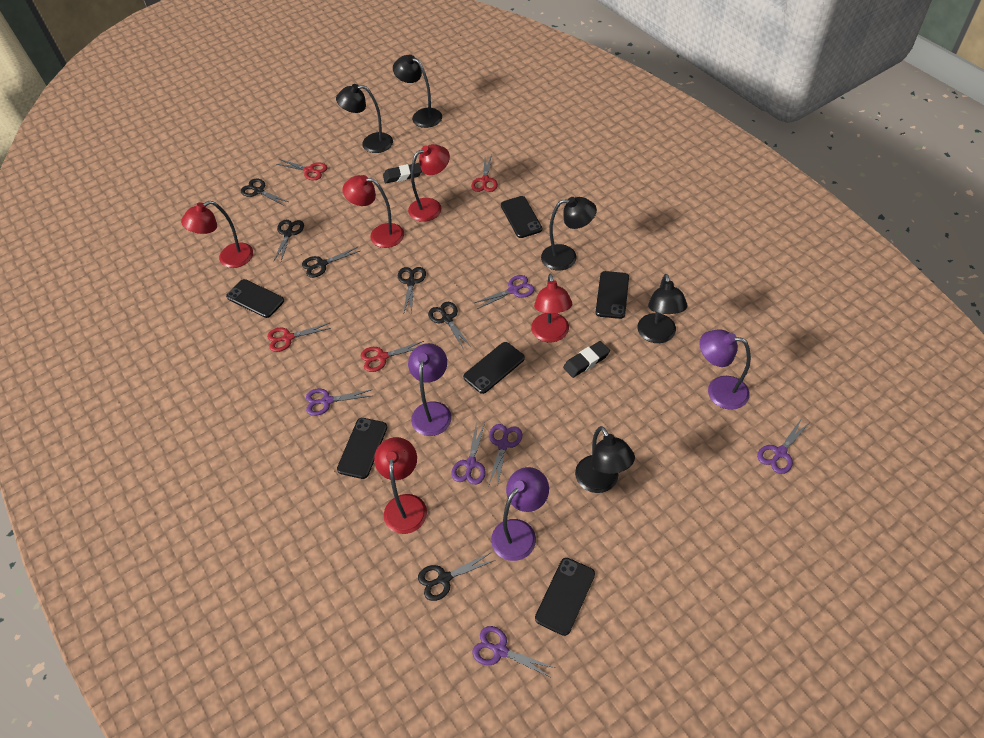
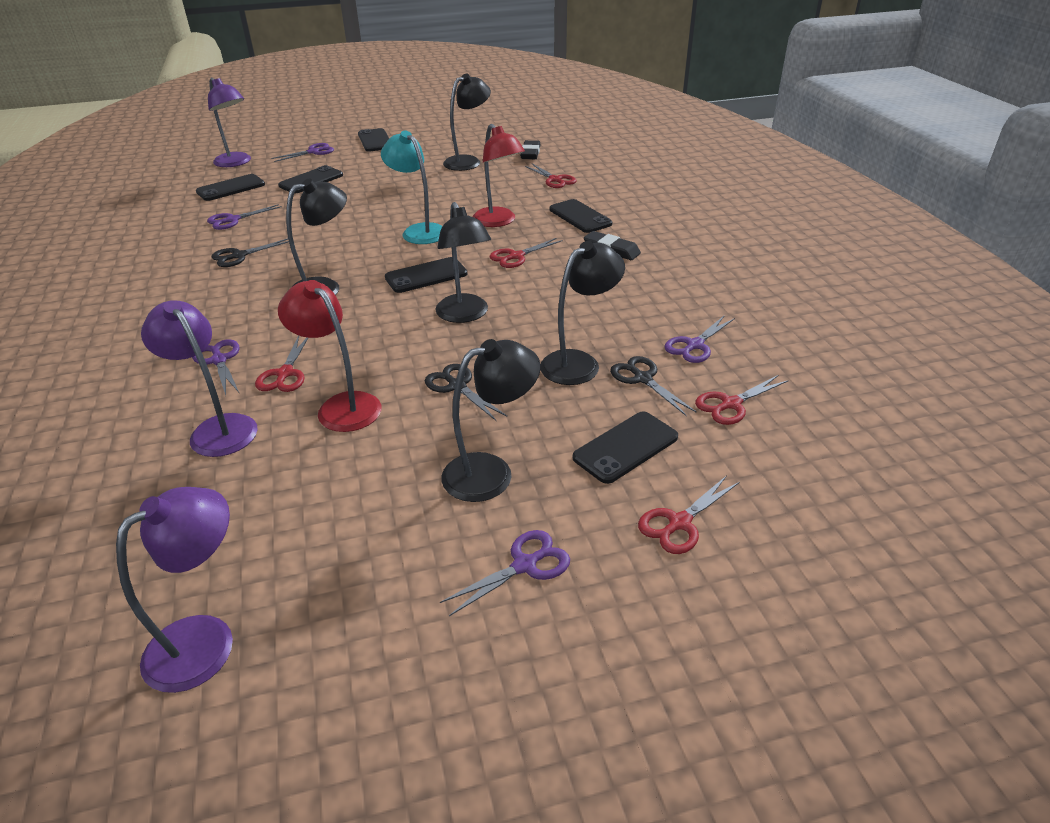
black scissors: [241,178,288,206] [273,220,304,262] [302,247,360,278] [398,267,426,314] [418,552,495,601] [428,302,470,348] = 6 -> [211,238,289,267] [425,364,507,421] [610,356,697,416] = 3
purple scissors: [306,389,373,416] [451,421,486,485] [472,626,555,678] [475,275,535,309] [488,424,522,487] [757,418,810,474] = 6 -> [192,339,240,395] [207,204,282,230] [271,143,334,162] [440,530,570,616] [664,315,735,363] = 5
red lamp: [181,201,253,268] [342,175,404,248] [374,437,427,534] [408,144,450,222] [531,274,572,342] = 5 -> [278,280,381,432] [473,124,525,227] = 2
red scissors: [267,323,331,352] [277,159,328,180] [361,341,424,372] [471,154,498,192] = 4 -> [255,335,308,392] [489,238,563,268] [525,164,577,188] [638,476,740,554] [695,375,789,425] = 5
turquoise lamp: none = 0 -> [381,130,442,244] = 1

